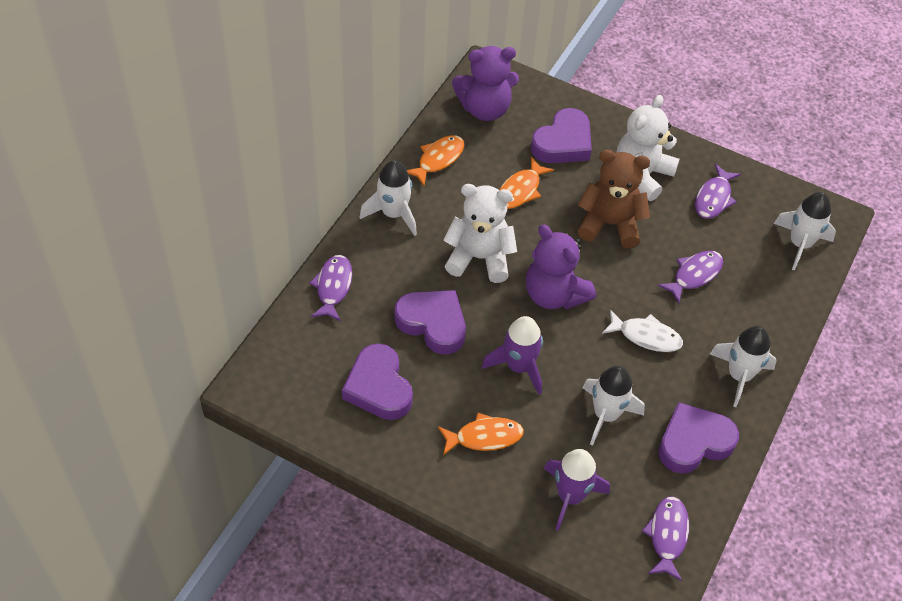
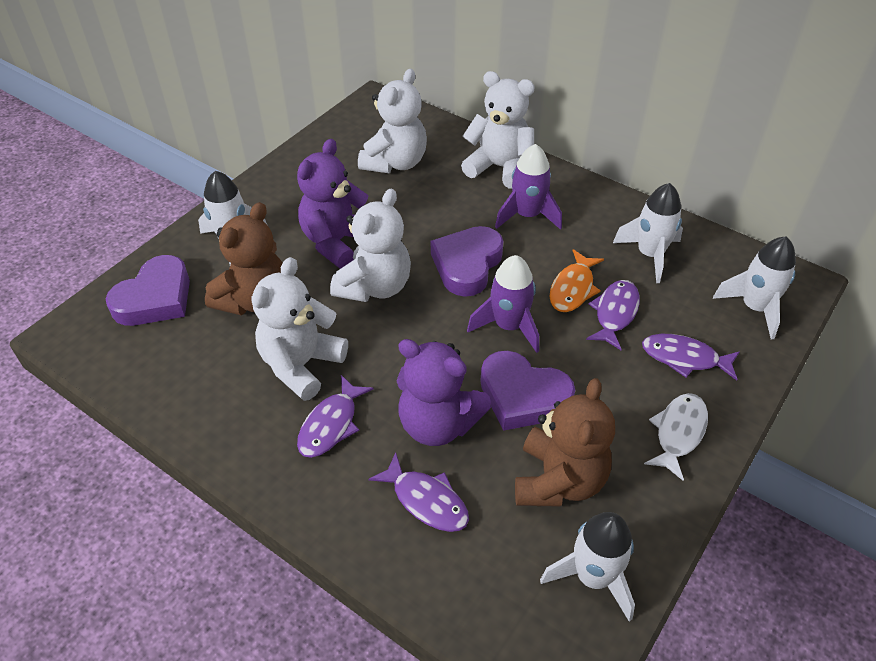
brown teddy bear: [577,150,650,248] = 1 -> [205,202,283,315] [515,378,615,507] = 2
orange fish: [407,135,464,186] [438,413,524,455] [499,157,554,209] = 3 -> [550,249,604,312] = 1
purple heart: [342,344,413,420] [395,290,466,354] [531,108,592,163] [658,402,739,474] = 4 -> [106,255,190,326] [431,226,503,297] [480,351,575,431] = 3
white teddy bear: [443,184,517,283] [616,95,679,201] = 2 -> [251,257,348,401] [330,189,411,302] [358,69,427,173] [461,71,535,189] = 4

